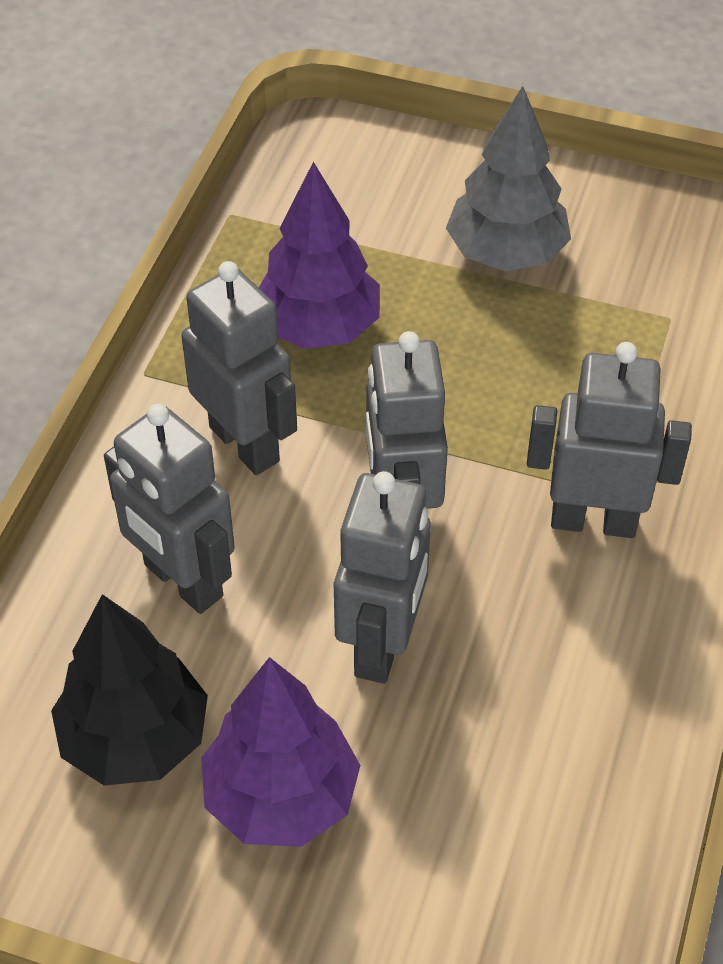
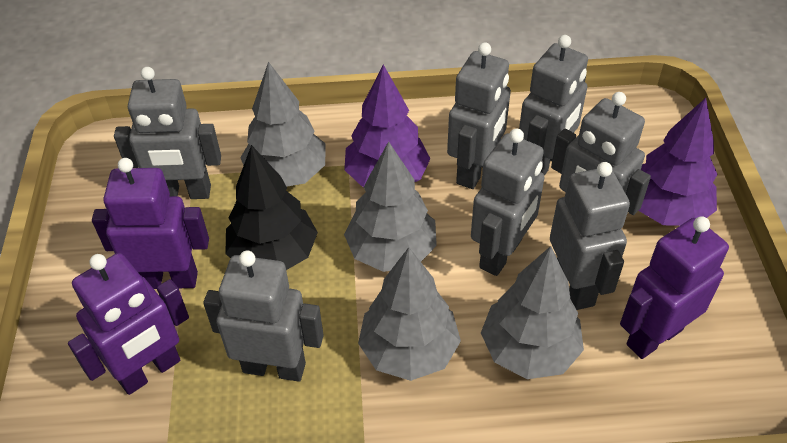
grey robot: [104,404,235,614] [181,261,297,475] [334,471,431,684] [366,331,448,509] [527,342,692,538] = 5 -> [114,67,221,199] [203,251,324,382] [447,42,511,189] [471,129,545,276] [519,35,588,176] [550,162,630,310] [551,92,651,215] = 7
grey tree: [446,86,571,271] = 1 -> [240,62,326,187] [344,141,437,272] [358,247,461,381] [481,246,584,379] = 4
purple robot: none = 0 -> [68,253,189,395] [92,158,209,289] [620,216,729,359] = 3

